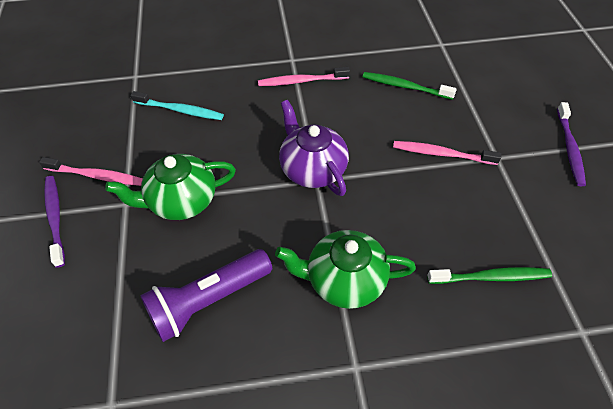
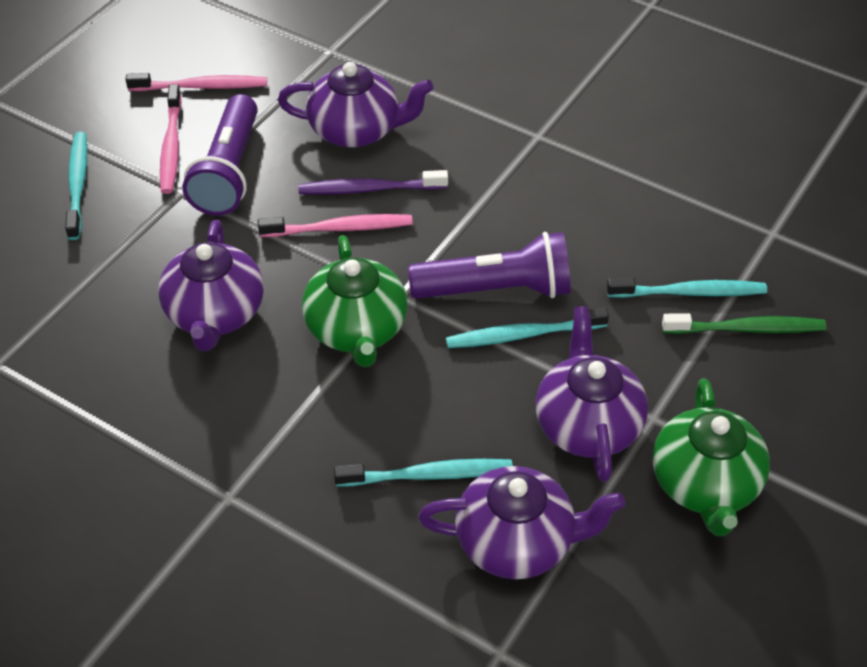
green toothbrush: [363,72,457,100] [427,267,552,284] = 2 -> [662,313,827,334] = 1
purple flashlight: [140,249,272,342] = 1 -> [183,94,258,216] [408,232,570,299] = 2
purple teapot: [279,100,349,196] = 1 -> [158,220,264,351] [278,62,434,147] [418,466,625,579] [536,306,648,482] = 4
purple toothbrush: [44,176,65,268] [557,102,586,186] = 2 -> [298,170,448,195] = 1
turquoise toothbrush: [131,91,224,120] = 1 -> [65,132,87,240] [334,459,513,487] [446,307,609,348] [607,277,767,298] = 4

